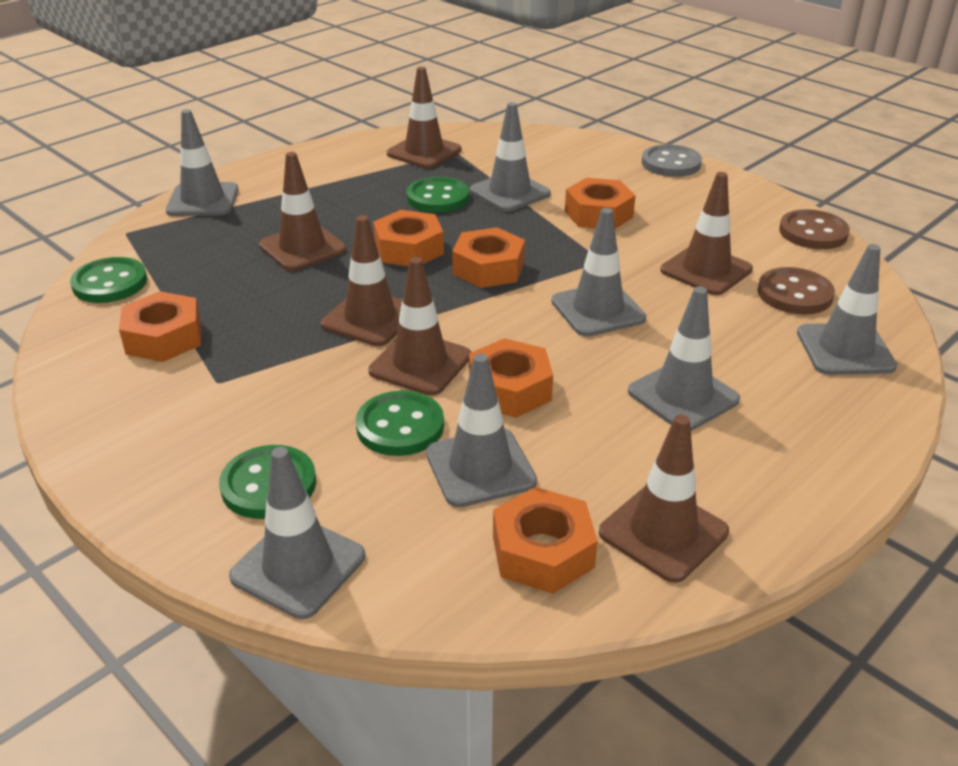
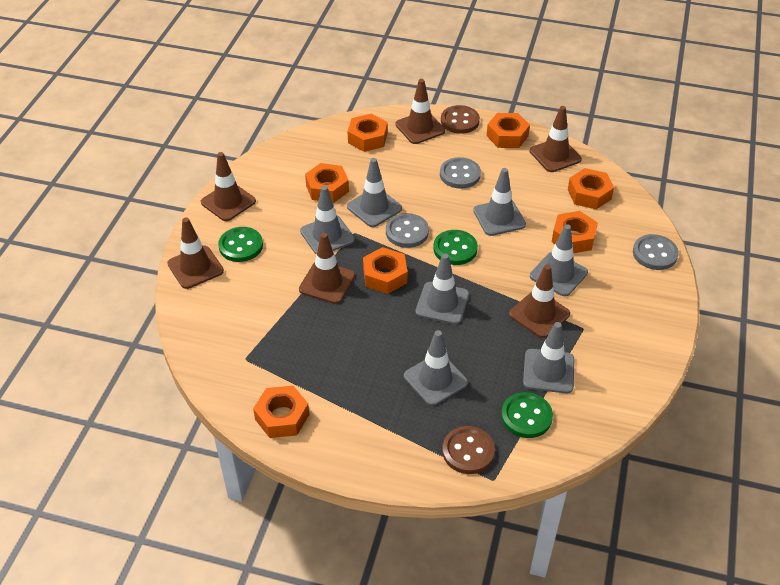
green button: [70,257,147,303] [219,445,316,519] [356,391,444,456] [407,177,469,213] = 4 -> [218,227,263,262] [433,230,478,265] [501,392,553,438] = 3
grey button: [642,144,702,177] = 1 -> [386,213,429,248] [440,157,481,189] [633,234,679,270] = 3
orange nut: [119,291,201,362] [373,210,444,266] [452,227,525,288] [469,338,553,418] [493,487,598,594] [565,178,636,229] = 6 -> [253,386,309,438] [305,163,349,203] [348,114,387,152] [363,247,407,294] [487,113,530,148] [552,211,598,253] [568,168,614,210] = 7

